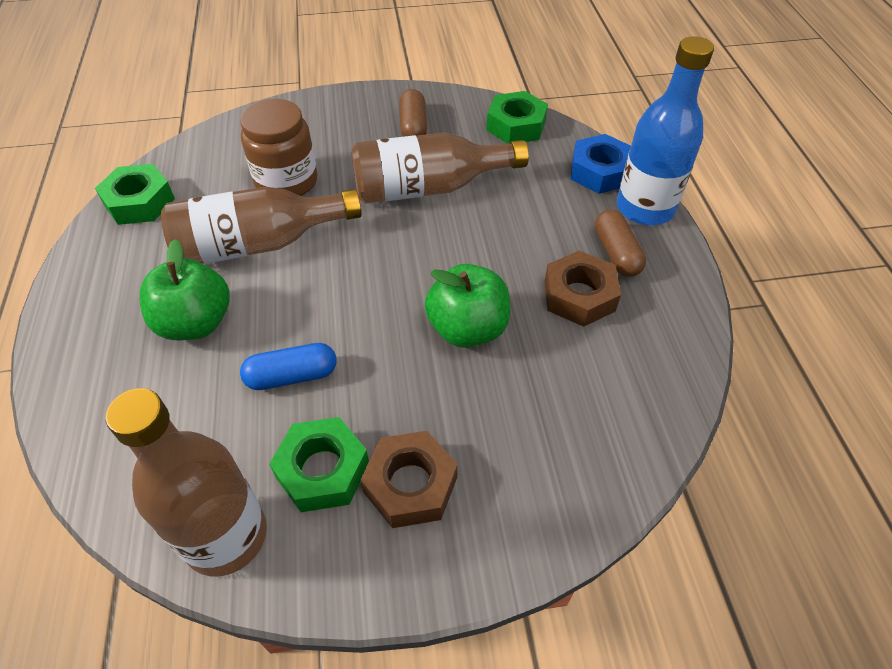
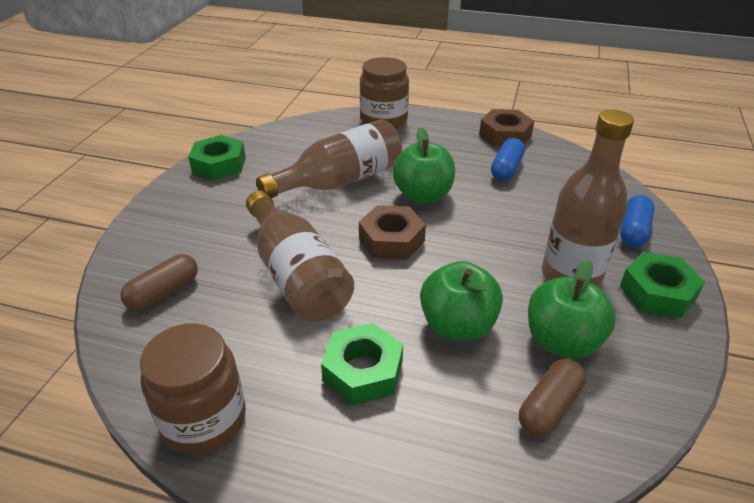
blue bottle: [617,36,714,225] = 1 -> none = 0
blue capsule: [240,343,337,390] = 1 -> [491,138,525,181] [620,195,654,247] = 2
blue nut: [571,134,631,194] = 1 -> none = 0
brown jar: [240,99,318,196] = 1 -> [140,323,246,454] [360,57,409,129] = 2
green apple: [140,239,230,340] [425,264,510,348] = 2 -> [392,127,455,203] [420,261,503,341] [528,259,616,359] = 3

